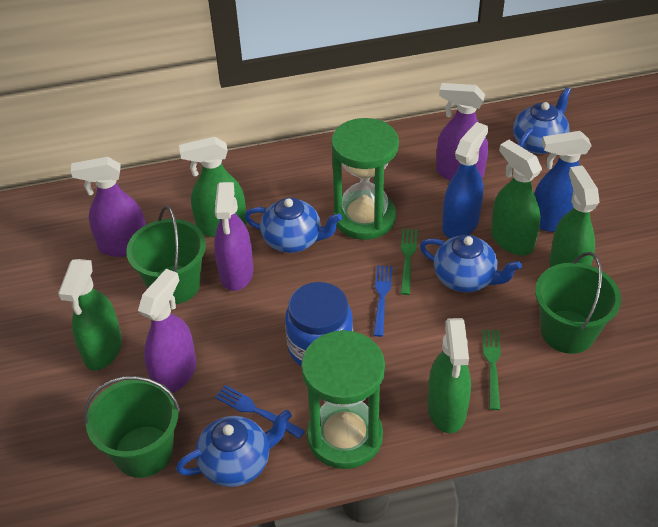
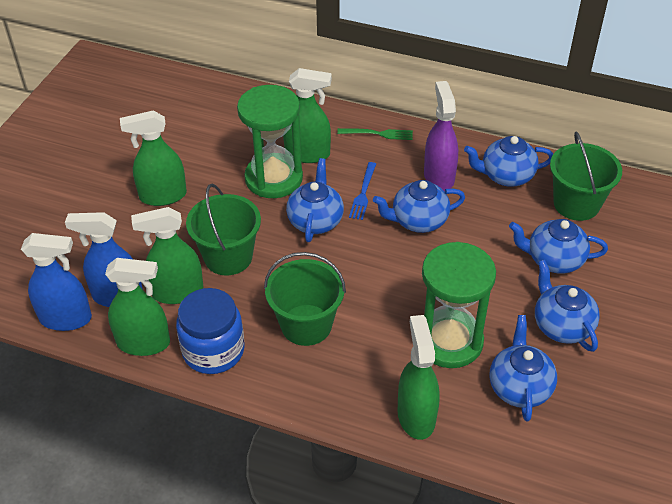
blue fork: [215,385,305,439] [373,265,393,337] = 2 -> [349,162,376,220] = 1
blue teapot: [176,410,292,487] [245,197,342,253] [420,235,522,293] [513,87,571,154] = 4 -> [286,158,344,242] [373,180,465,233] [464,136,553,187] [489,315,557,422] [509,219,608,274] [535,260,600,352] = 6
green fork: [400,228,417,295] [483,329,501,410] = 2 -> [337,128,413,140] = 1
purple spray bottle: [71,157,146,257] [138,269,196,393] [214,182,253,291] [436,83,488,181] = 4 -> [424,81,458,191] = 1

